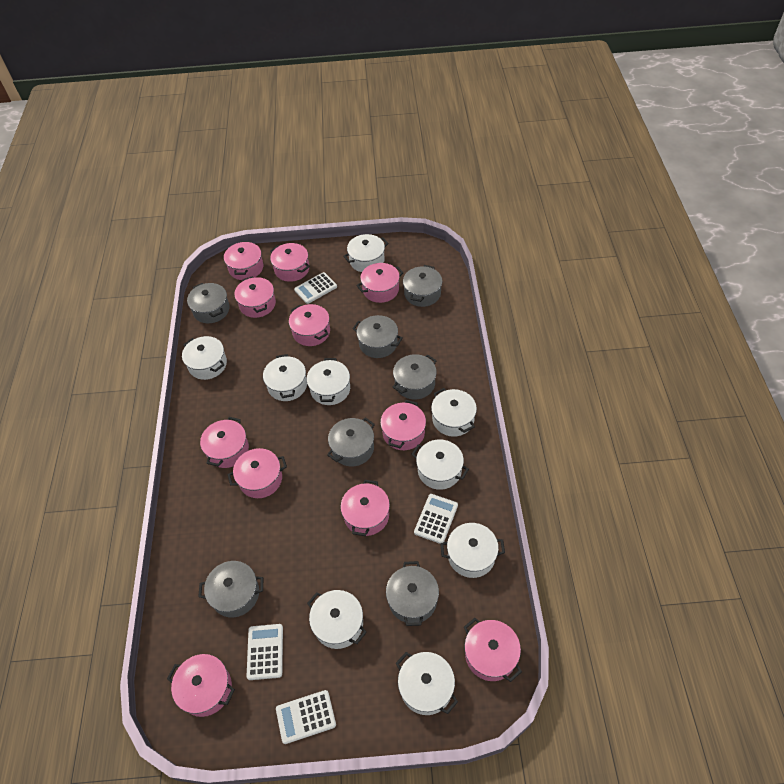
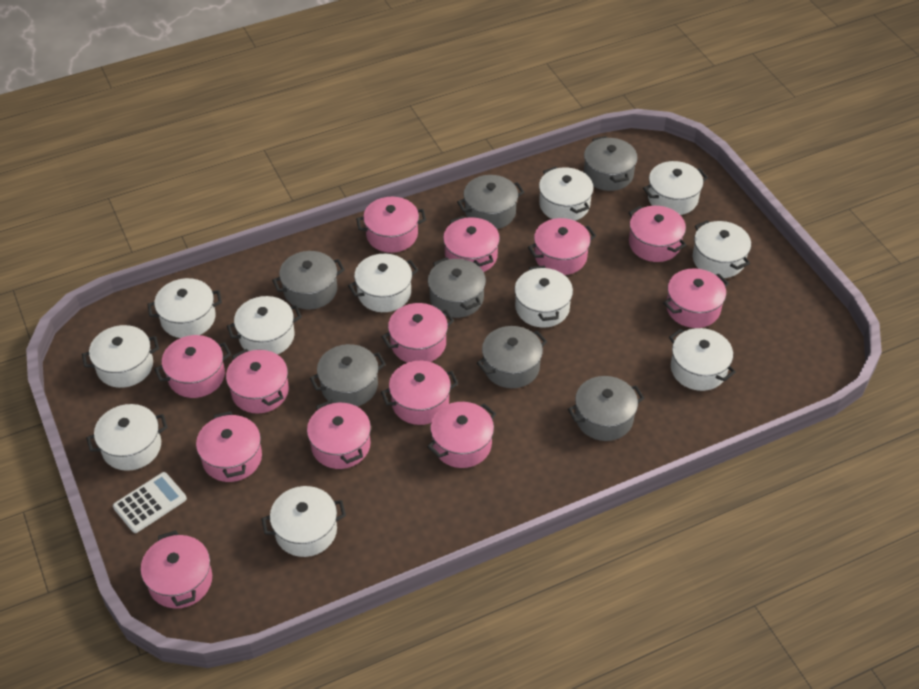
pink pot: [167,654,235,717] [200,417,249,468] [224,241,263,280] [227,448,287,498] [234,276,276,318] [270,243,310,282] [289,304,330,346] [340,480,390,536] [356,263,403,303] [380,400,426,450] [464,618,522,682] = 11 -> [141,530,212,609] [154,335,231,398] [196,411,262,482] [226,349,289,414] [307,400,371,469] [356,197,426,253] [381,303,454,363] [381,361,459,425] [427,402,496,468] [443,216,500,272] [528,218,596,275] [629,206,687,262] [663,268,729,328] = 13
white calculator: [247,624,283,680] [276,690,336,744] [294,272,337,304] [414,494,458,544] = 4 -> [113,472,187,533] = 1
white pot: [182,336,227,380] [263,354,307,401] [307,358,350,405] [307,590,367,649] [343,234,389,272] [396,652,458,715] [411,440,469,490] [431,388,477,437] [440,523,505,578] = 9 -> [82,325,159,388] [86,404,168,471] [147,278,222,338] [227,296,302,355] [261,486,346,557] [348,254,419,312] [514,265,573,328] [539,166,594,221] [643,161,708,215] [669,328,736,391] [693,220,751,278] = 11

